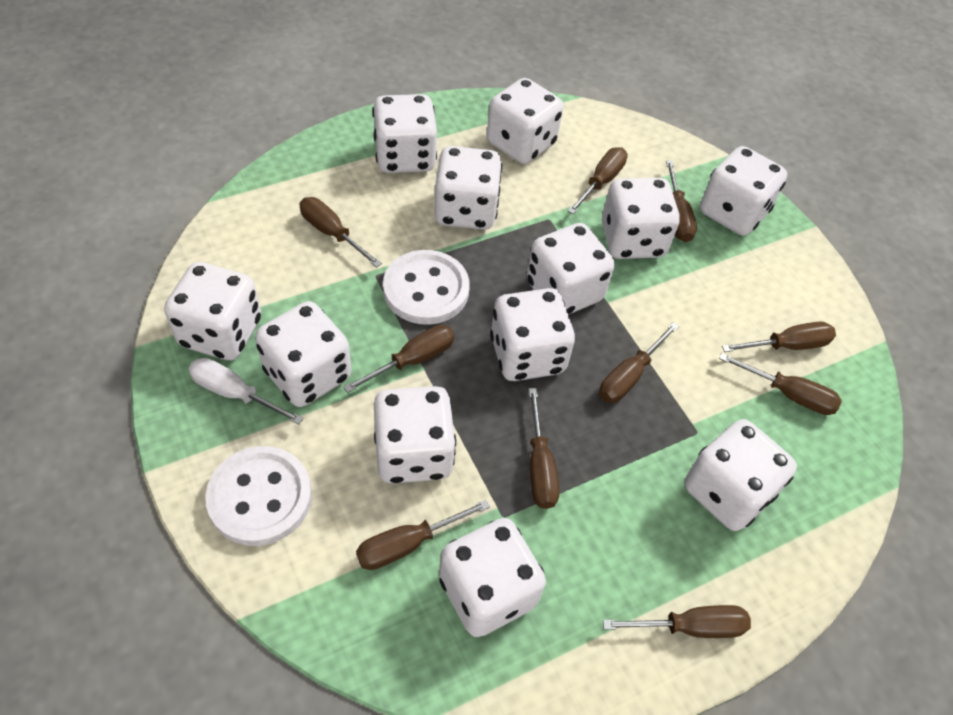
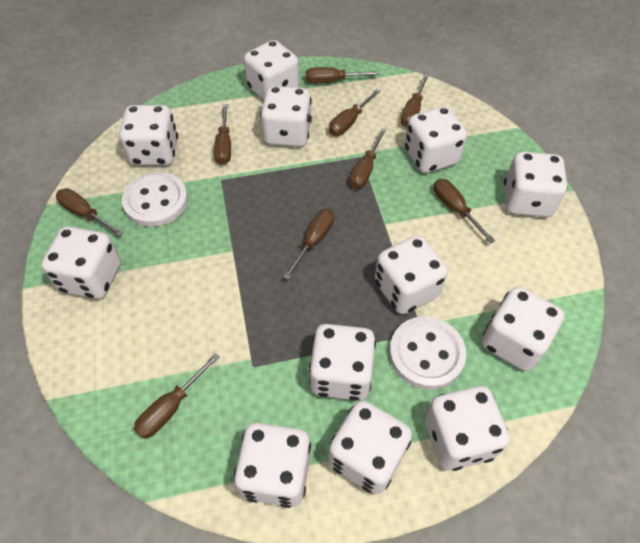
brown screwdriver: [299,197,382,268] [343,325,455,393] [356,500,490,570] [529,388,560,509] [568,147,628,214] [599,322,679,403] [603,605,751,638] [666,160,697,242] [719,353,841,415] [722,322,836,352] = 10 -> [56,188,123,236] [134,353,220,439] [214,104,231,165] [283,209,334,280] [306,67,380,83] [329,89,381,136] [350,128,386,189] [400,74,429,128] [434,179,495,244] = 9
white screwdriver: [189,358,304,425] = 1 -> none = 0

